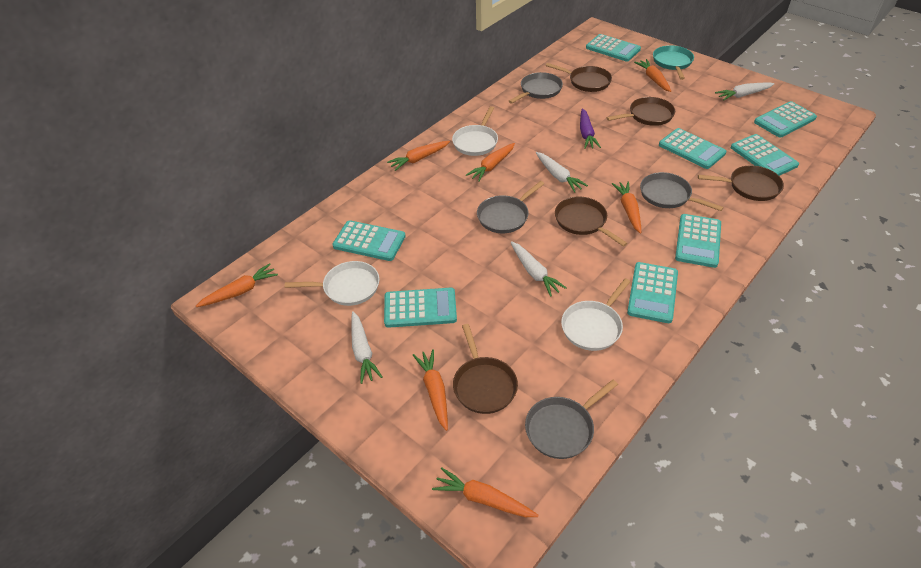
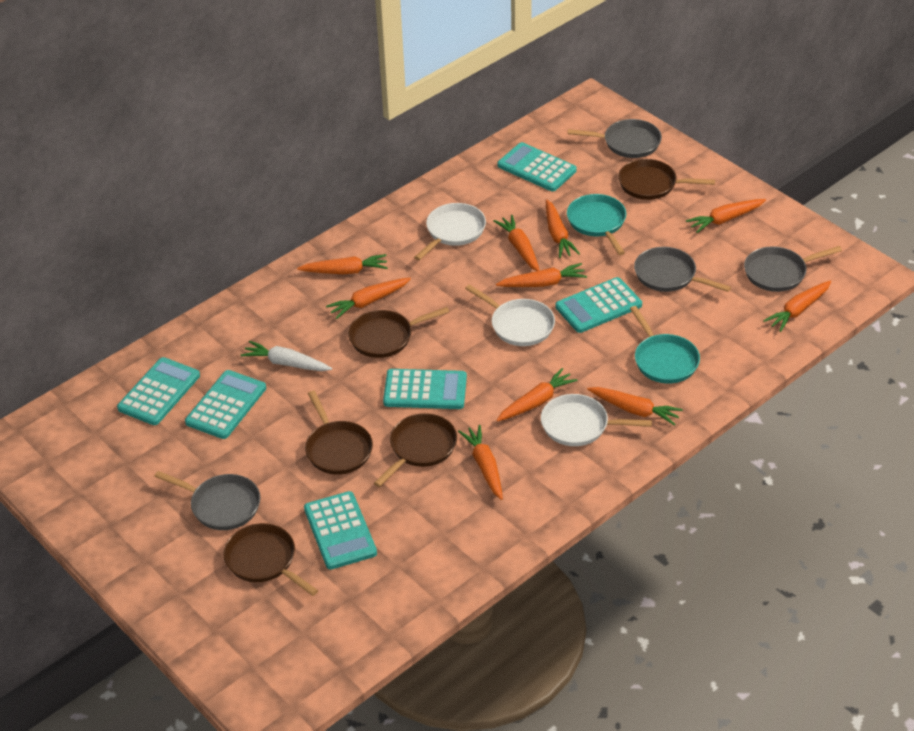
orange carrot: [196,263,278,307] [387,141,450,171] [413,349,448,431] [432,467,538,517] [466,143,515,182] [612,181,641,234] [634,59,671,92] = 7 -> [297,254,388,274] [326,278,411,319] [458,425,503,500] [494,215,540,271] [496,263,587,287] [497,368,578,421] [546,200,580,258] [587,387,683,426] [686,199,766,233] [763,280,831,332] = 10
purple carrot: [580,108,601,149] = 1 -> none = 0
turquoise calculator: [332,220,406,261] [384,288,457,328] [586,34,641,62] [627,262,678,323] [659,128,726,169] [675,214,721,268] [731,134,799,176] [754,101,817,138] = 8 -> [117,357,200,425] [185,370,266,439] [304,491,377,570] [383,369,467,409] [498,142,577,191] [555,277,642,333] = 6
turquoise pan: [653,45,694,80] = 1 -> [567,194,626,255] [630,306,700,383] = 2
white carrot: [351,311,383,384] [510,241,567,297] [536,152,588,193] [715,82,774,101] = 4 -> [241,341,332,371] = 1

